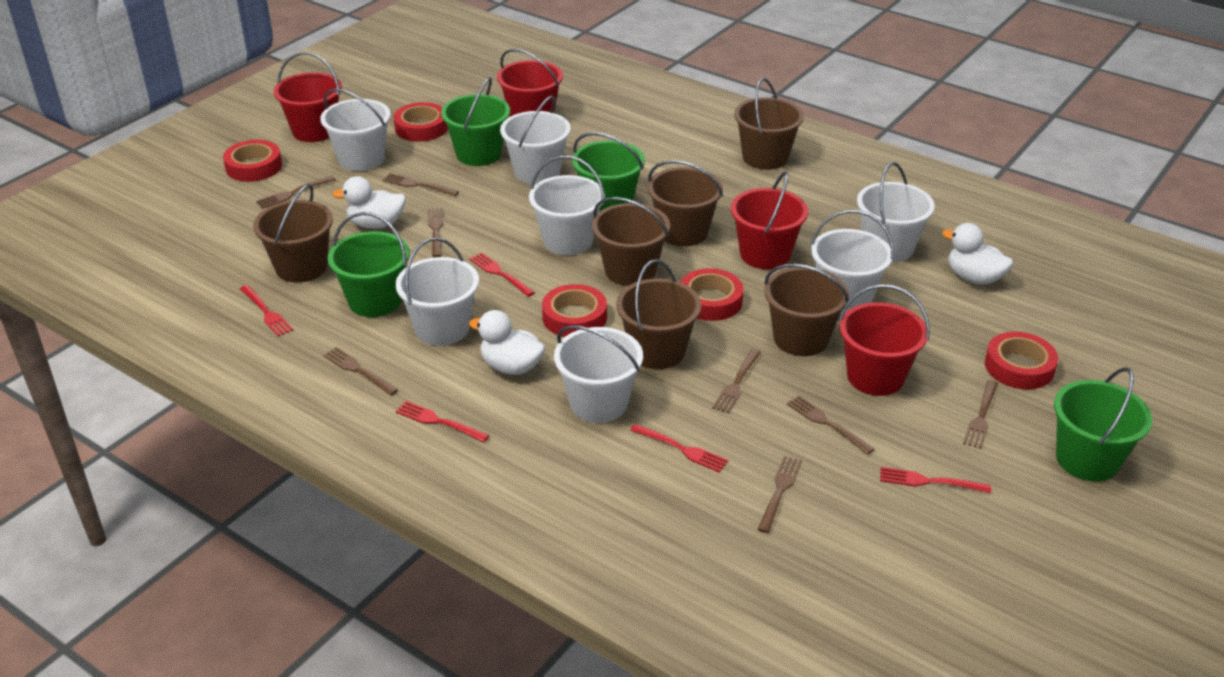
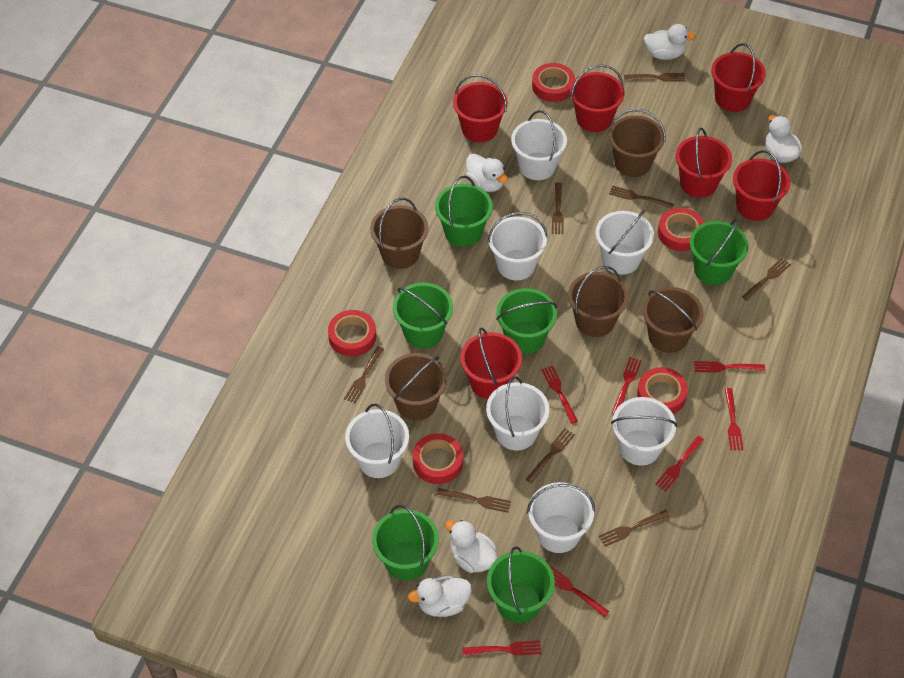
brown bucket: [253,184,333,283] [592,197,670,286] [616,259,701,369] [648,160,723,246] [734,78,804,170] [764,264,849,356] = 6 -> [370,198,428,269] [385,353,447,420] [568,266,628,337] [608,109,666,177] [643,287,703,353] = 5
green bucket: [328,212,410,317] [441,77,510,166] [572,132,645,212] [1054,367,1152,481] = 4 -> [372,505,439,581] [393,283,453,348] [435,176,493,247] [487,546,555,623] [496,288,557,354] [690,219,749,285] = 6
red bucket: [274,52,342,142] [497,49,563,117] [731,171,808,269] [839,284,930,396] = 4 -> [453,74,508,142] [460,328,522,399] [570,64,625,132] [676,127,732,198] [711,43,766,112] [733,150,790,221] = 6
red fork: [240,285,293,337] [396,401,490,442] [469,252,535,297] [630,424,728,473] [880,467,991,493] = 5 -> [462,640,541,656] [541,365,578,424] [549,565,609,617] [612,357,642,414] [655,436,704,491] [694,361,765,373] [725,388,743,450] = 7
white duck: [332,176,406,229] [469,310,545,375] [942,223,1013,285] = 3 -> [408,575,471,617] [445,520,497,573] [465,154,508,192] [644,24,696,60] [765,115,802,163] = 5

